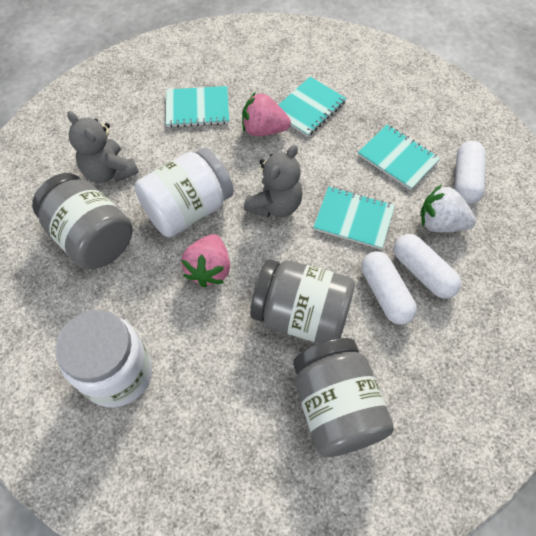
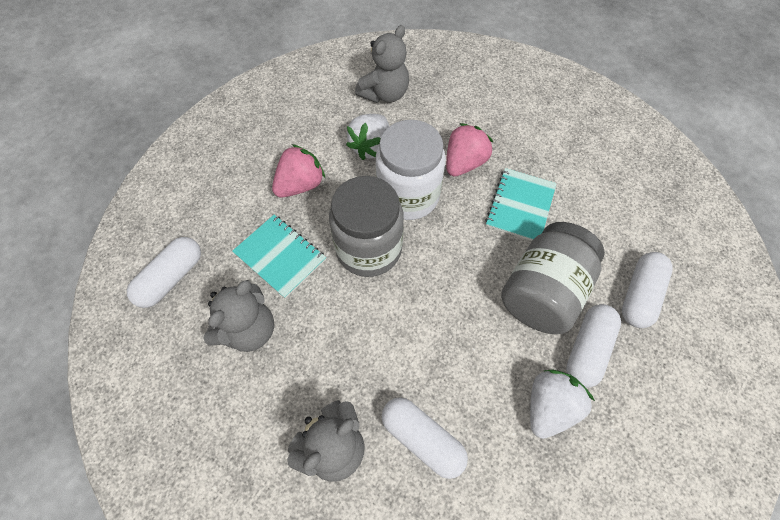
grey jar: [32,173,133,269] [250,259,355,343] [293,338,394,457] = 3 -> [329,176,404,277] [501,222,605,334] = 2
grey teddy bear: [67,111,139,183] [244,145,303,218] = 2 -> [203,280,274,352] [287,400,365,482] [355,25,409,103] = 3
turquoise notebook: [166,86,229,128] [279,76,347,137] [313,186,395,249] [358,125,440,190] = 4 -> [232,215,326,299] [485,168,557,241] = 2
white capsule: [362,251,417,325] [394,234,461,299] [455,141,486,204] = 3 -> [127,237,201,308] [382,397,468,479] [566,304,621,388] [622,252,673,328] = 4
white jar: [55,310,152,407] [134,148,234,237] = 2 -> [376,120,446,220] = 1
white strawberry: [420,184,476,232] = 1 -> [346,114,389,160] [530,370,595,439] = 2

